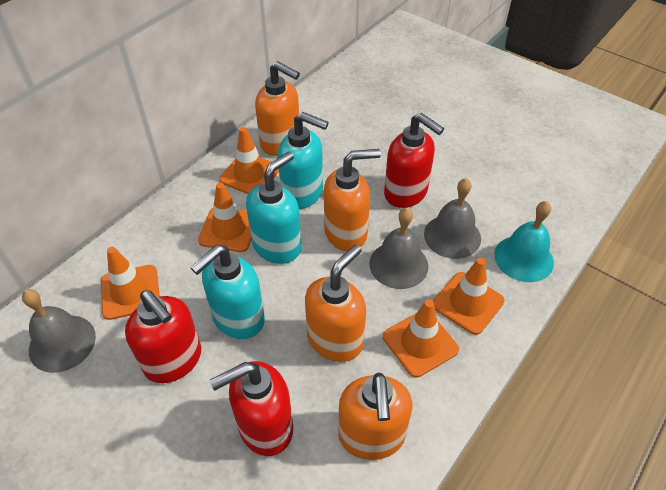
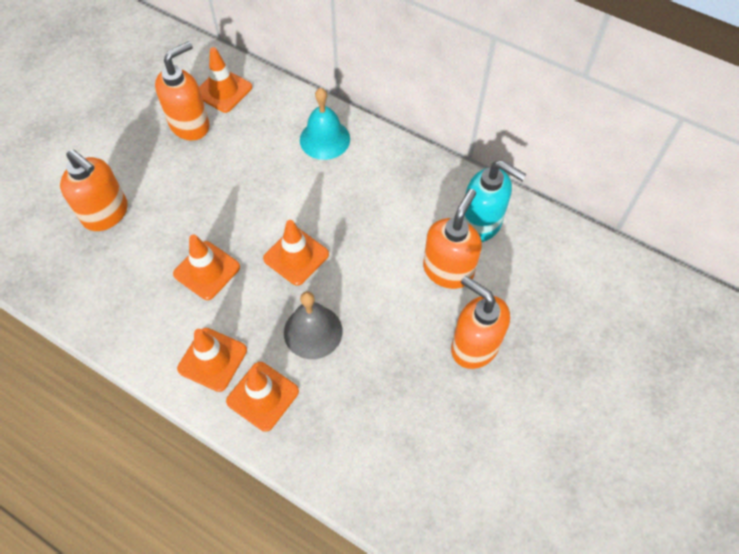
grey bell: [22,289,96,373] [369,208,428,289] [424,178,481,259] = 3 -> [284,291,342,359] = 1
red soap dispenser: [125,290,201,383] [209,361,293,456] [384,113,444,208] = 3 -> none = 0
turquoise soap dispenser: [190,245,265,339] [246,152,302,264] [278,112,329,209] = 3 -> [464,160,527,242] = 1

